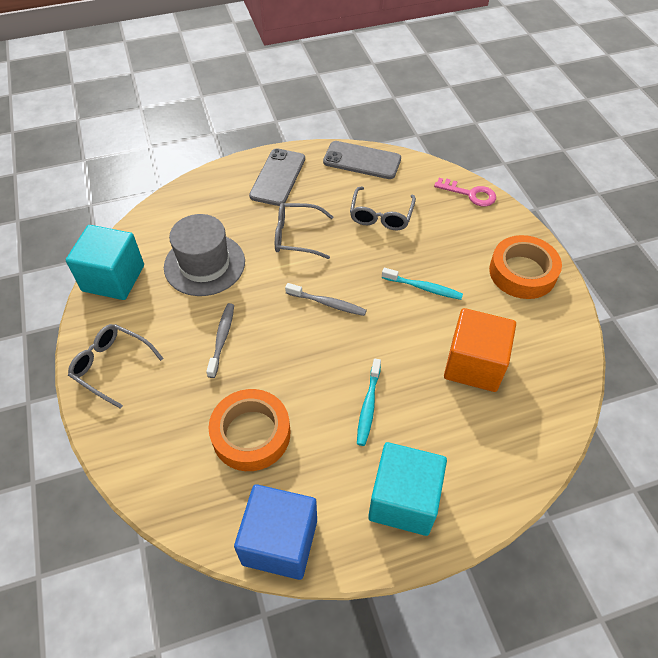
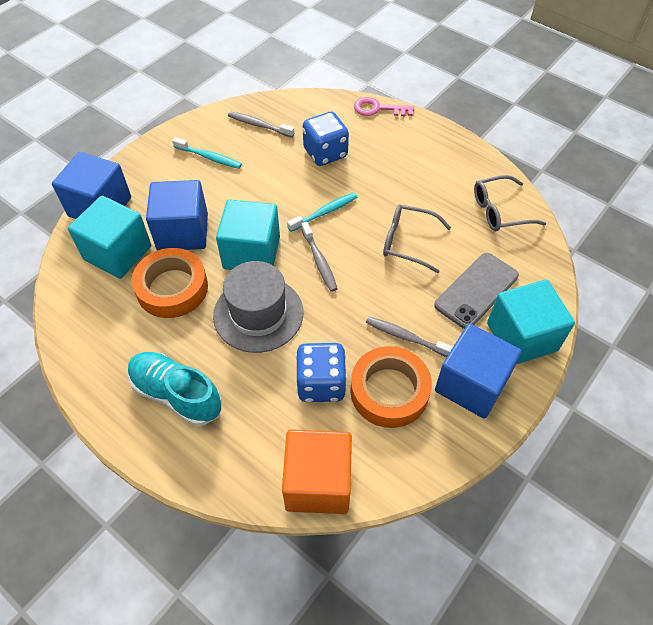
blue cube: [234,484,317,580] = 1 -> [52,152,131,219] [146,180,208,251] [435,324,522,418] = 3
blue dice: none = 0 -> [296,343,347,402] [303,112,349,166] = 2
grey glasses: [68,324,164,409] [275,203,333,259] [350,187,416,230] = 3 -> [383,204,451,273] [474,175,546,231] = 2
grey phone: [249,148,305,206] [323,141,401,179] = 2 -> [434,253,519,329] = 1
grey toothbrush: [206,303,234,378] [285,283,367,316] = 2 -> [228,112,294,137] [301,222,338,292] [366,317,453,357] = 3
turquoise cube: [66,225,144,300] [368,442,447,536] = 2 -> [68,196,151,279] [216,199,280,270] [487,280,575,364] = 3
turquoise shoe: none = 0 -> [128,352,222,426] = 1

